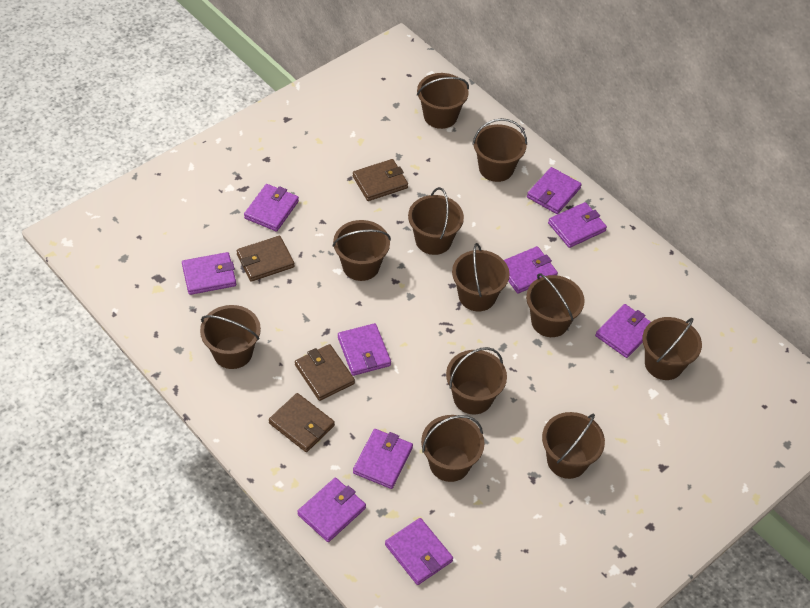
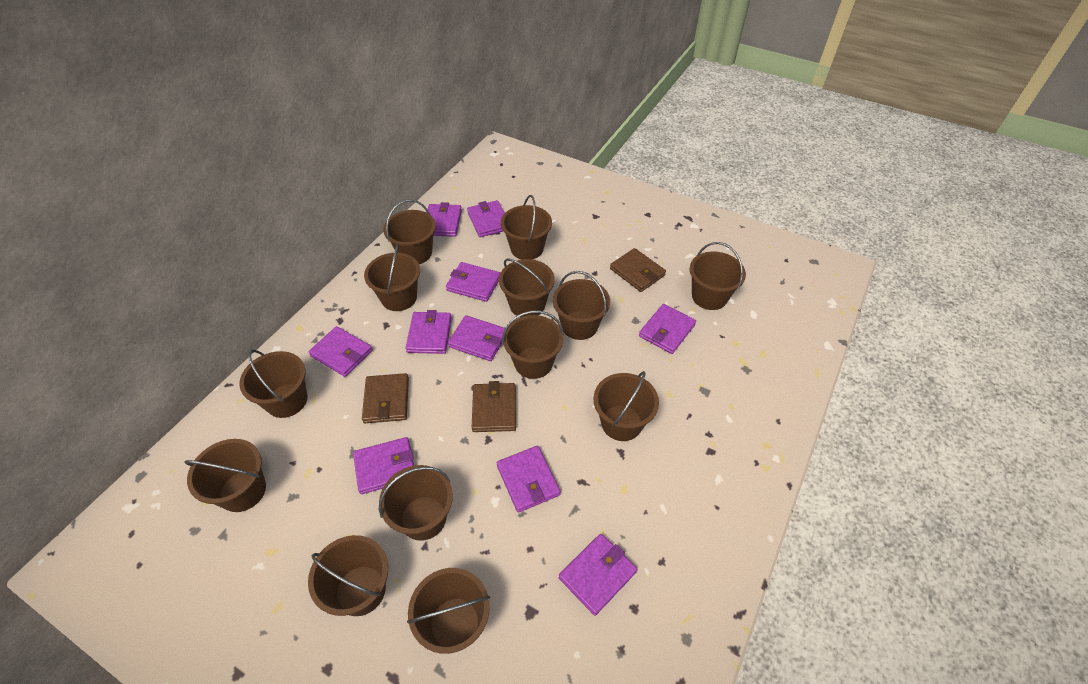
brown bucket: [200,305,261,369] [332,220,391,281] [408,187,464,255] [417,73,469,129] [421,415,485,482] [446,347,507,414] [452,243,510,311] [472,118,527,182] [526,273,585,337] [542,412,605,479] [642,317,702,380] = 11 -> [184,439,266,512] [239,350,307,418] [308,535,388,616] [364,244,420,311] [379,465,453,541] [383,199,436,264] [407,568,490,654] [499,259,555,317] [501,195,552,260] [502,310,564,379] [553,271,610,340] [594,371,659,441] [690,242,746,310] = 13
brown wallet: [236,236,295,282] [269,393,335,452] [295,344,355,401] [353,159,408,201] = 4 -> [362,373,409,423] [472,381,516,432] [610,248,666,292] = 3

